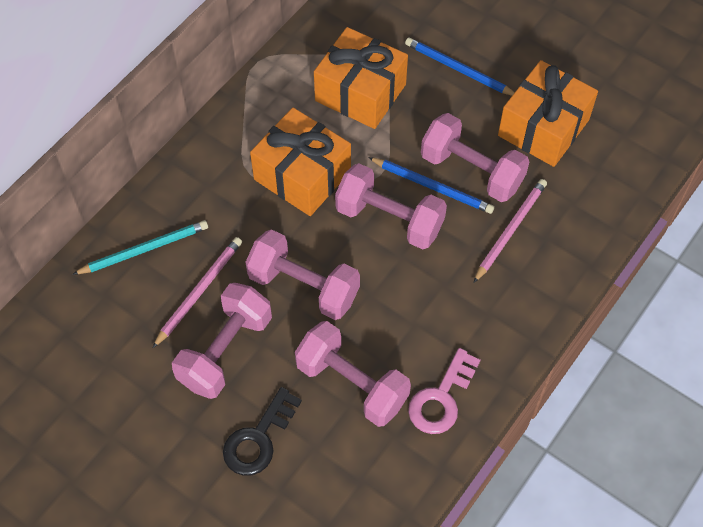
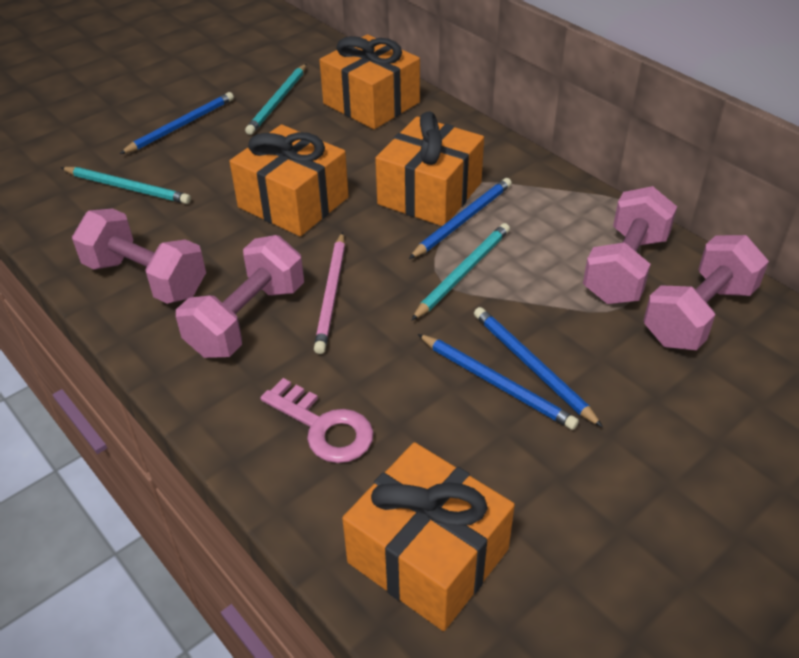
black key: [223,387,302,476] = 1 -> none = 0
blue pencil: [368,157,494,214] [405,38,515,96] = 2 -> [120,92,234,154] [409,178,512,259] [418,334,579,430] [474,307,603,427] = 4
orange gift: [250,108,351,216] [314,27,408,129] [498,60,598,167] = 3 -> [229,125,349,236] [319,34,420,129] [342,442,515,631] [375,111,484,226] = 4
pink dumbbell: [172,283,272,399] [245,229,360,320] [295,321,411,427] [335,163,447,249] [421,113,529,202] = 5 -> [72,209,206,304] [176,235,304,358] [583,186,677,304] [643,235,769,350] = 4
pink pencil: [153,237,242,348] [473,179,547,283] = 2 -> [314,232,345,354] = 1
turquoise pencil: [72,220,208,275] = 1 -> [61,167,191,204] [245,64,306,135] [411,223,510,321] = 3

